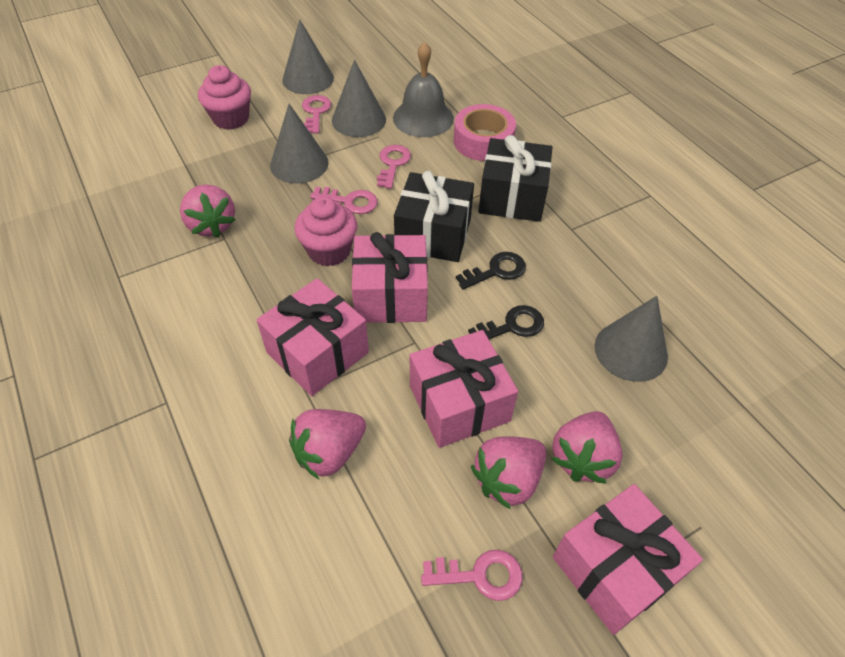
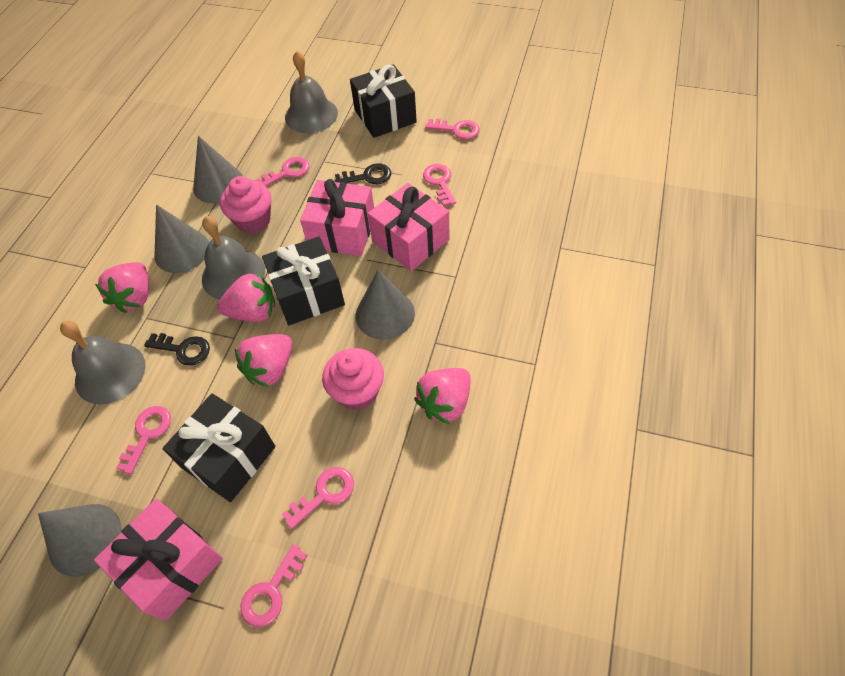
black gift: [394,171,474,262] [479,135,552,222] = 2 -> [162,393,276,502] [262,236,345,325] [350,64,417,138] = 3
grey bell: [393,42,454,137] = 1 -> [60,321,145,404] [202,216,265,299] [285,51,338,133] = 3
pink gift: [256,278,369,396] [352,232,428,323] [410,330,518,448] [553,484,703,635] = 4 -> [94,498,223,621] [300,179,374,256] [368,183,449,271] = 3
pink key: [302,95,331,134] [310,187,378,214] [377,145,411,189] [421,550,522,601] = 4 -> [116,406,171,474] [240,544,308,627] [255,157,309,186] [282,467,354,529] [423,164,456,206] [425,119,480,140] = 6
pink tape: [454,104,516,161] = 1 -> none = 0

